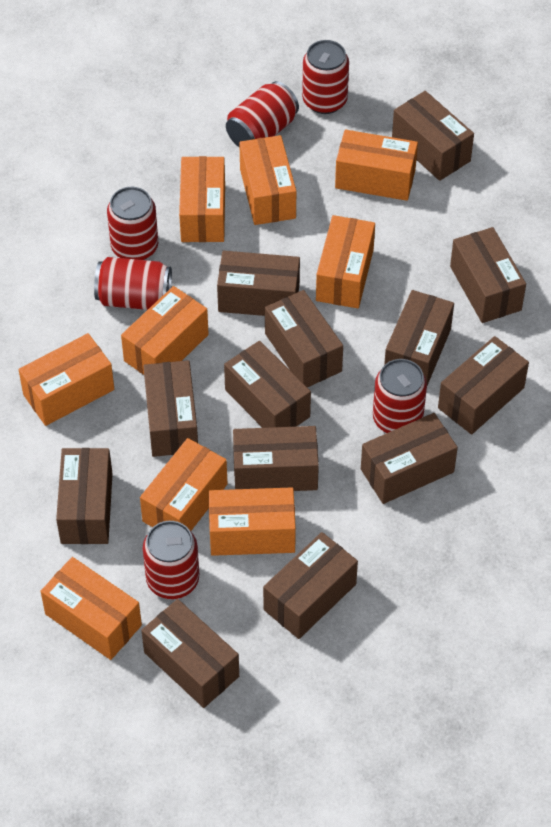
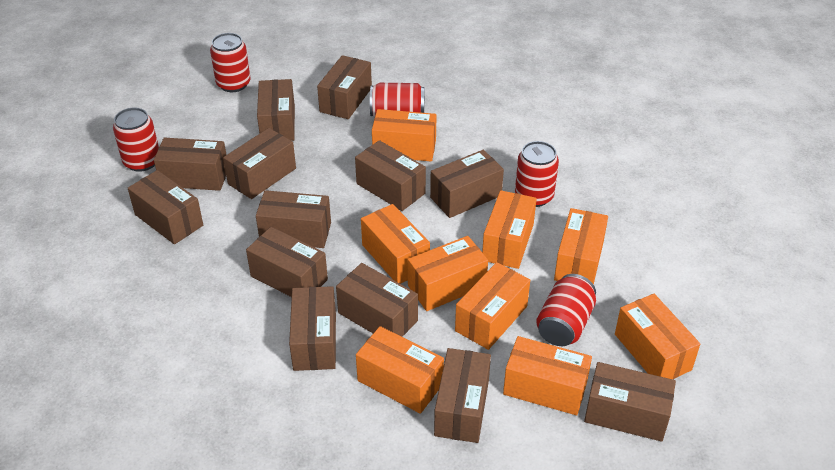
red can: [94,257,172,310] [107,187,158,260] [143,521,199,599] [226,81,299,148] [302,40,349,114] [373,359,427,433] = 6 -> [113,108,159,172] [210,33,250,92] [370,83,424,117] [515,141,559,207] [536,274,596,346] = 5

